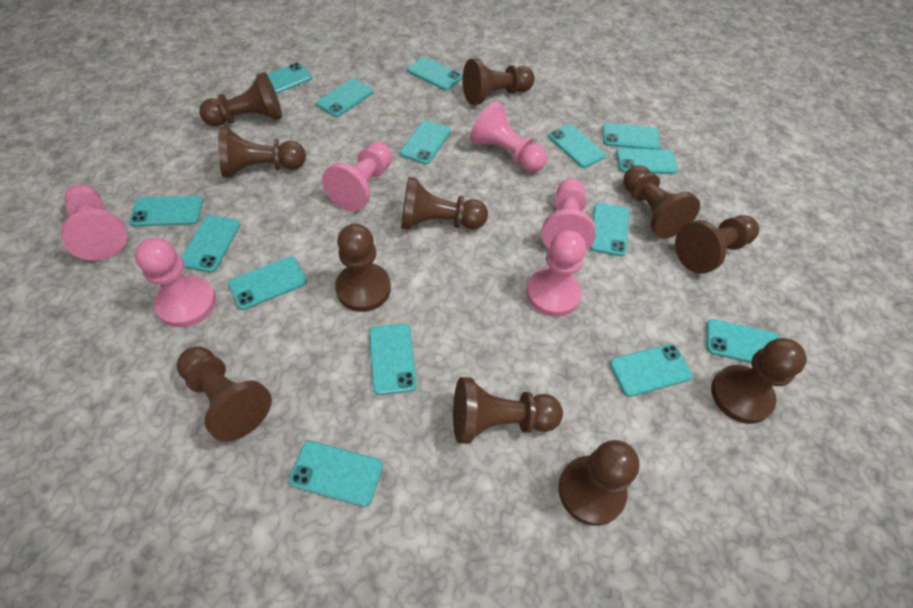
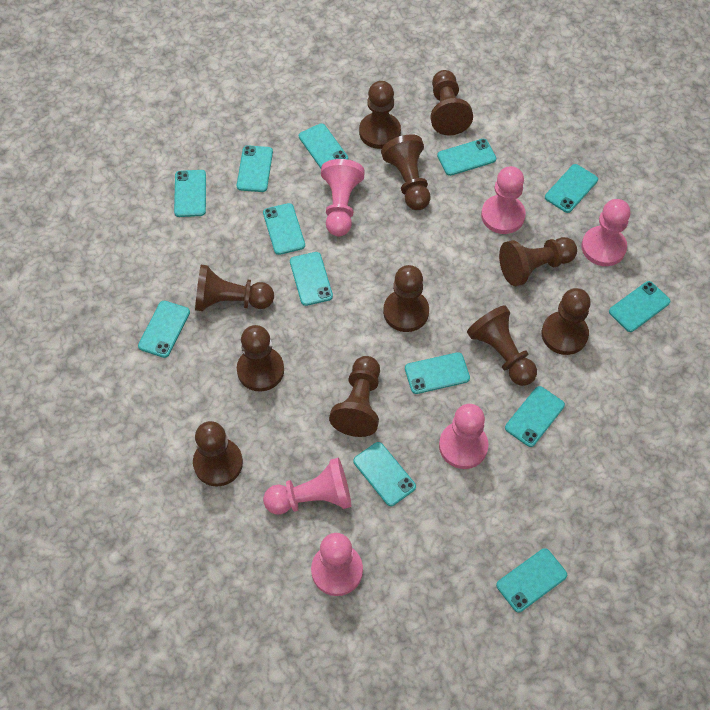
turquoise phone: [130,196,203,227] [181,215,240,272] [228,257,307,310] [253,63,312,94] [289,441,383,507] [316,78,373,117] [369,324,417,395] [400,120,451,165] [407,57,462,91] [548,124,606,168] [590,203,630,256] [602,123,660,149] [610,344,692,397] [616,148,678,174] [706,319,780,363] = 15 -> [138,301,190,358] [174,170,206,217] [237,145,273,192] [263,203,305,255] [290,252,333,306] [299,123,348,168] [353,442,416,506] [405,352,470,394] [437,139,496,176] [496,548,567,612] [505,386,565,447] [545,164,598,213] [609,281,670,332] = 13

